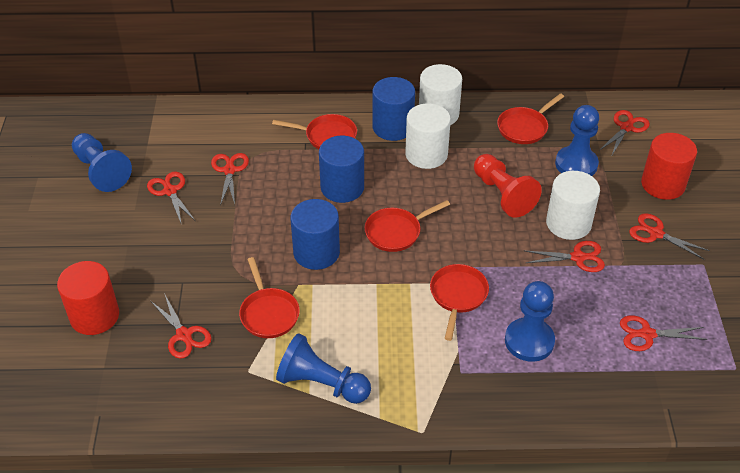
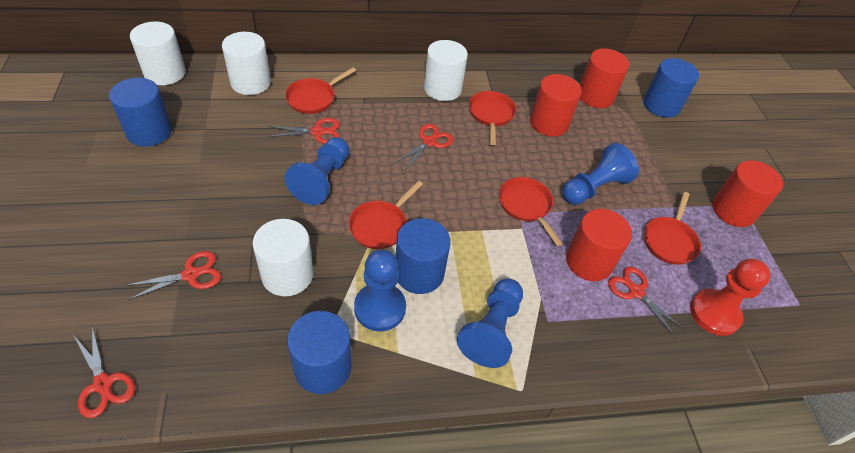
blue cylinder: [290,199,340,270] [319,136,364,203] [373,77,415,141] = 3 -> [109,78,172,146] [287,311,351,394] [396,218,451,294] [643,58,699,118] = 4
red cylinder: [57,261,119,335] [641,133,697,200] = 2 -> [530,74,582,137] [566,209,632,281] [580,49,629,108] [712,160,783,227] = 4
red scissors: [147,172,195,225] [151,293,212,359] [211,153,249,206] [525,241,605,272] [600,110,650,157] [620,315,708,351] [629,213,710,259] = 7 -> [74,326,135,418] [124,251,221,301] [267,118,340,144] [394,124,453,170] [608,266,687,338] = 5
white cylinder: [405,103,451,169] [419,64,462,125] [546,171,600,240] = 3 -> [130,21,186,85] [222,32,271,95] [253,219,314,296] [424,40,468,101] = 4

